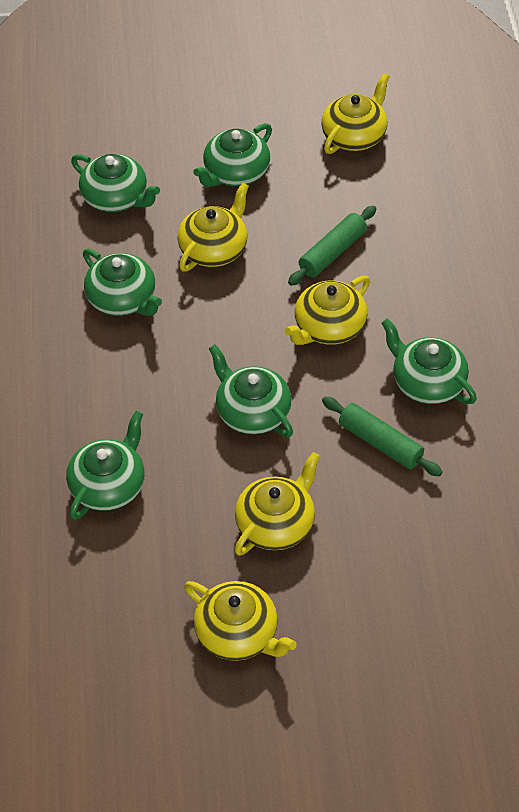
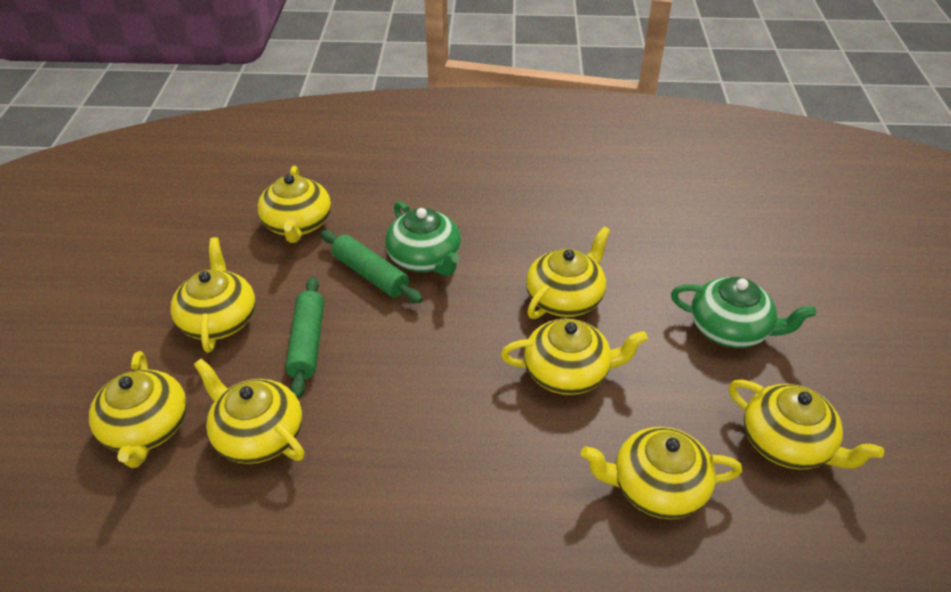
green teapot: [66,411,145,520] [71,154,160,212] [83,249,162,316] [193,123,272,187] [209,345,293,437] [381,318,477,404] = 6 -> [385,201,461,276] [671,277,816,348] = 2
yellow teapot: [177,183,249,271] [184,581,297,661] [234,452,320,556] [284,276,370,345] [321,73,390,154] = 5 -> [89,351,187,468] [170,237,256,353] [194,358,305,464] [257,166,331,243] [501,319,648,395] [526,227,610,319] [581,427,742,519] [729,380,884,470] = 8

